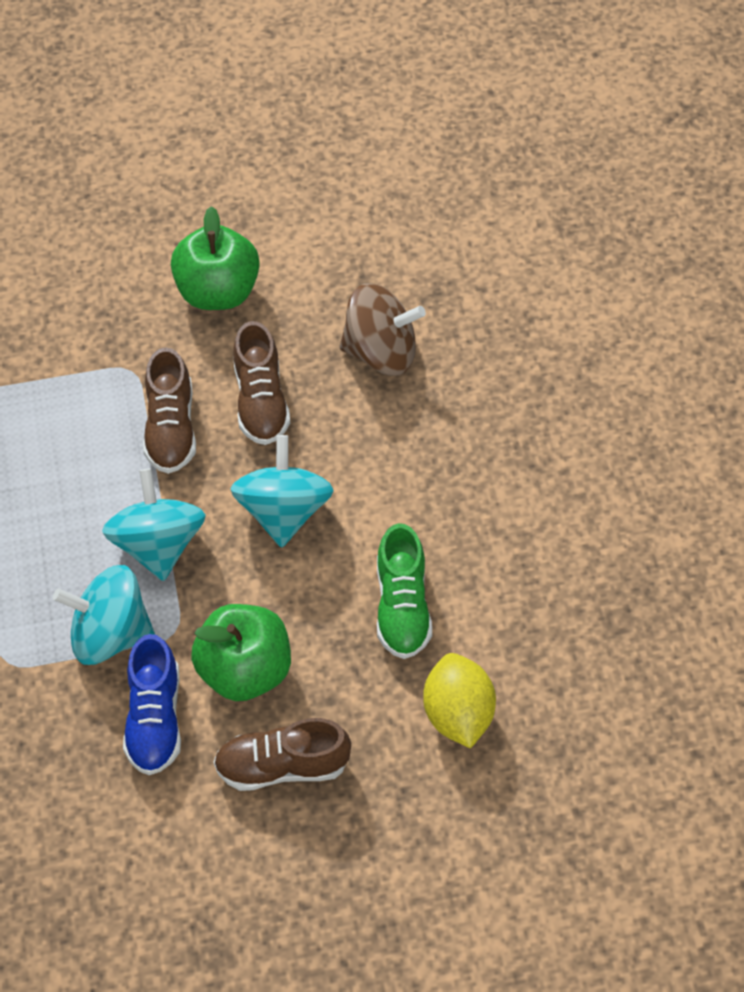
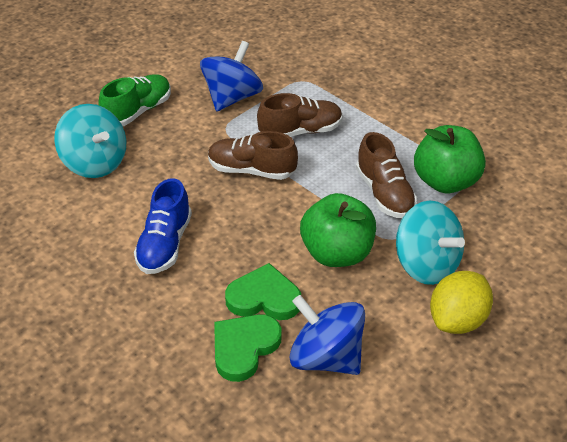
blue spinning top: none = 0 -> [200,41,263,112] [290,295,365,375] = 2
brown spinning top: [339,283,426,376] = 1 -> none = 0
green heart: none = 0 -> [214,314,282,382] [225,263,301,320] = 2
turquoise spinning top: [53,565,155,665] [102,469,206,581] [231,435,334,548] = 3 -> [54,104,126,178] [396,200,465,285] = 2

